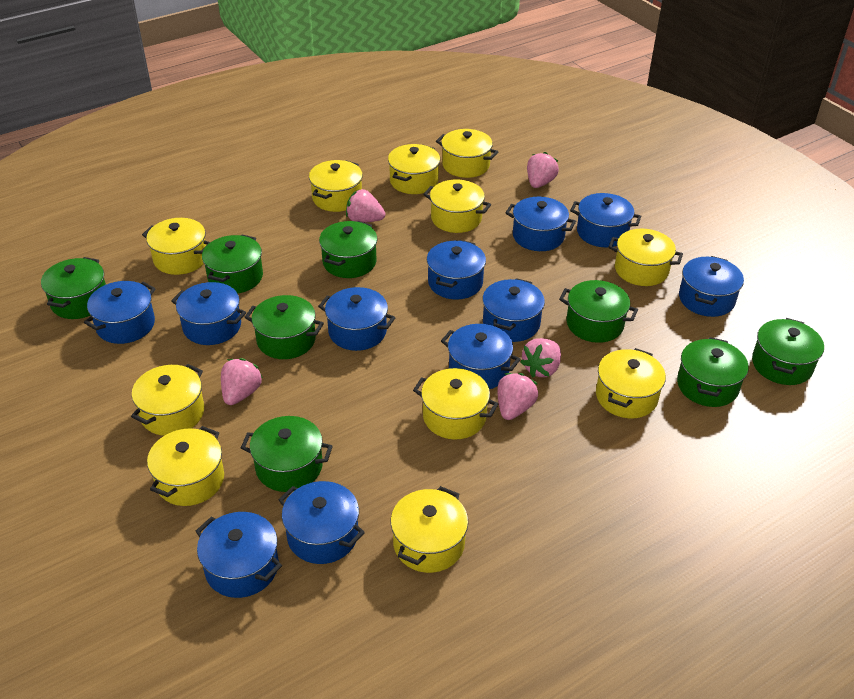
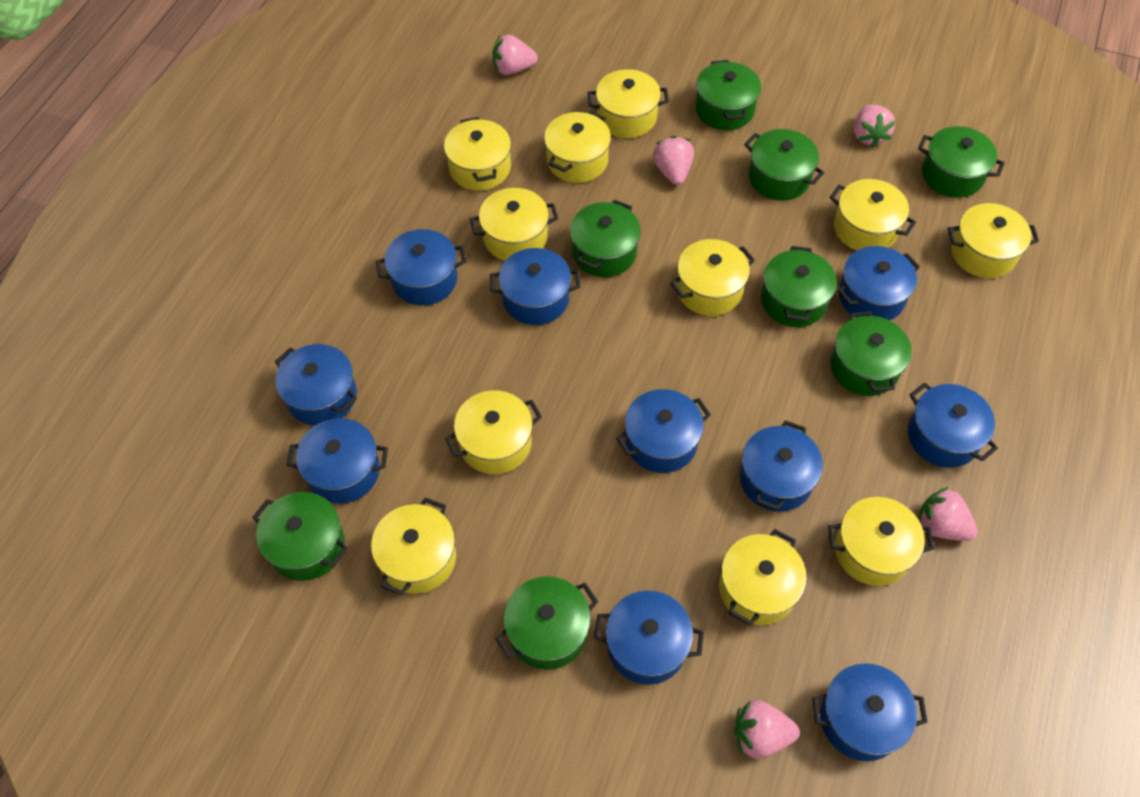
blue pot: [84,281,156,344] [171,282,246,345] [196,512,282,598] [278,481,365,564] [318,287,395,351] [427,240,486,300] [441,324,520,389] [482,278,545,342] [505,197,576,251] [570,193,641,247] [679,256,744,317] = 11 -> [275,344,357,426] [287,418,388,504] [376,229,467,306] [490,248,580,325] [594,591,704,685] [616,389,711,473] [740,420,823,512] [812,663,928,761] [837,246,920,320] [908,383,998,468] = 10

